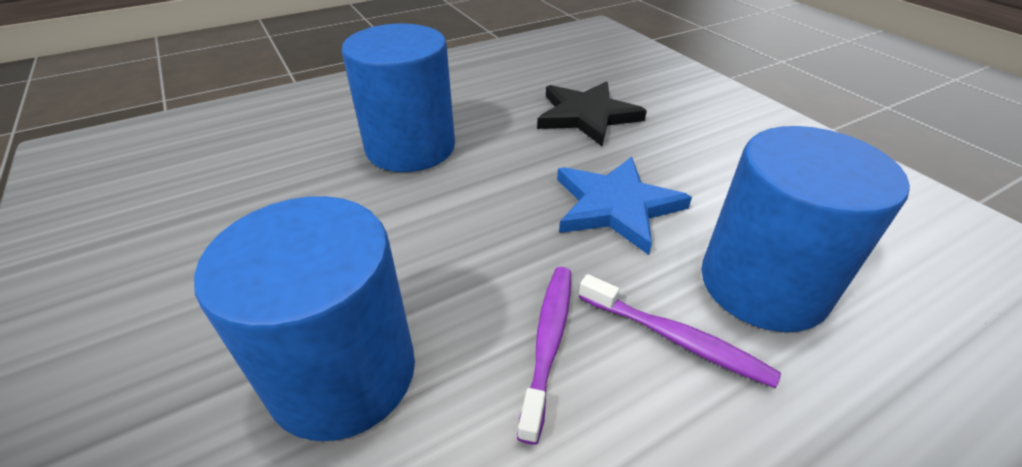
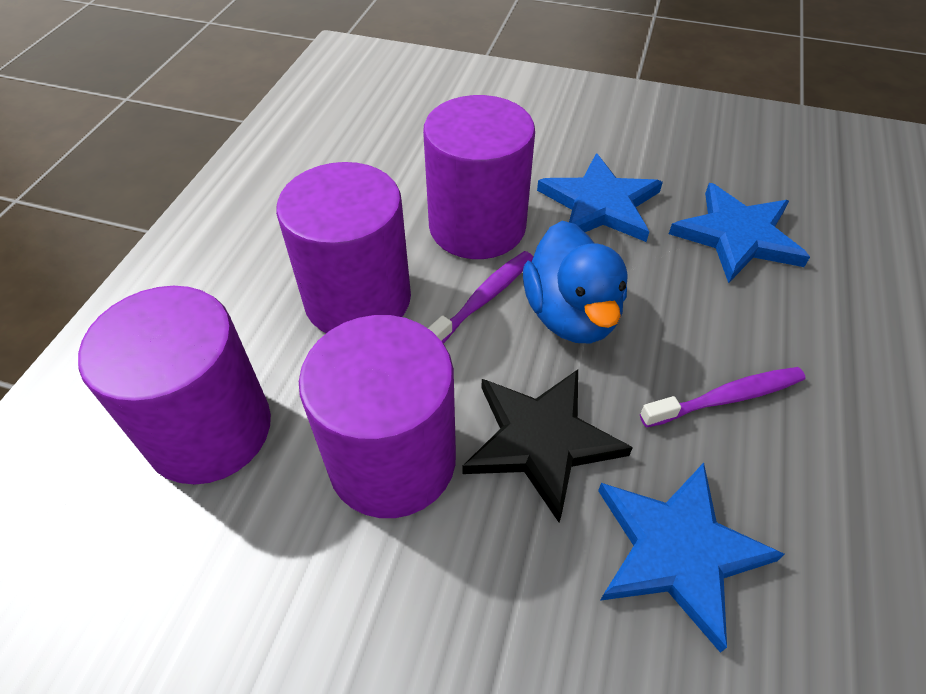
blue cylinder: [194,196,415,441] [341,23,455,172] [701,126,910,332] = 3 -> none = 0
blue duck: none = 0 -> [523,221,628,344] = 1
blue star: [557,157,692,255] = 1 -> [537,153,663,242] [598,463,785,653] [669,183,810,283] = 3
purple cylinder: none = 0 -> [78,286,271,484] [276,162,411,333] [299,315,456,518] [423,95,535,259] = 4

